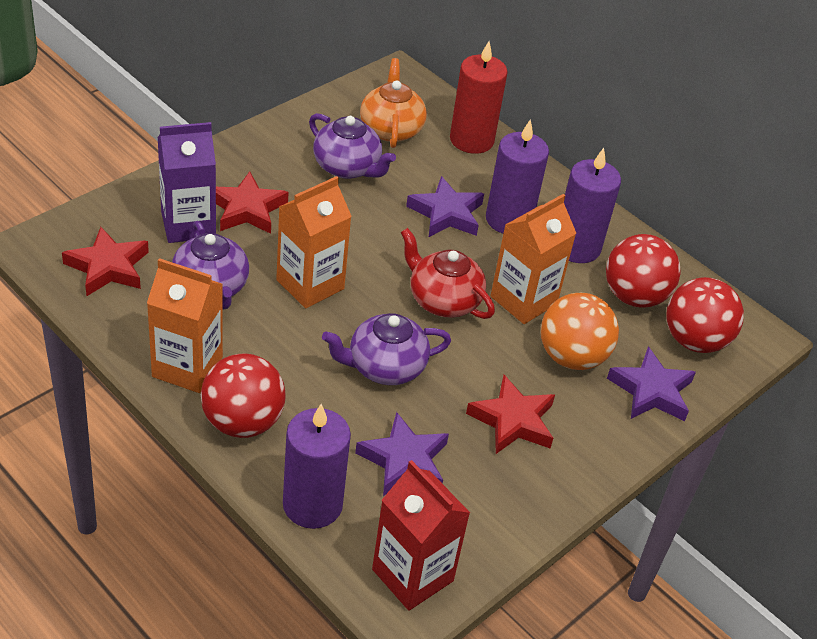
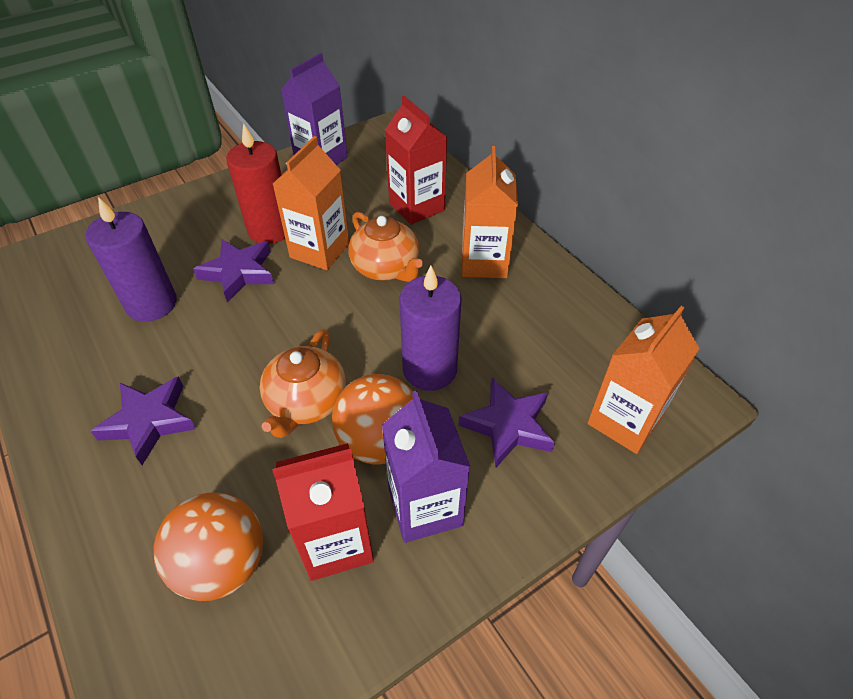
orange ball: [541,293,619,370] = 1 -> [153,493,263,601] [332,374,413,464] = 2
orange teapot: [360,58,427,148] = 1 -> [260,329,346,438] [349,212,423,282] = 2
purple candle: [283,404,351,529] [486,119,549,234] [564,148,621,263] = 3 -> [85,197,177,322] [399,265,462,391] = 2
purple carton: [157,122,216,243] = 1 -> [281,53,348,165] [382,390,471,543] = 2
purple teapot: [172,221,249,310] [309,113,396,179] [322,313,451,385] = 3 -> none = 0
red ball: [201,353,286,438] [606,234,681,308] [666,277,744,353] = 3 -> none = 0
red carton: [372,460,470,611] = 1 -> [272,443,374,581] [385,96,447,225] = 2
red star: [62,227,149,296] [216,171,289,234] [466,375,555,454] = 3 -> none = 0
red teapot: [401,228,495,319] = 1 -> none = 0

